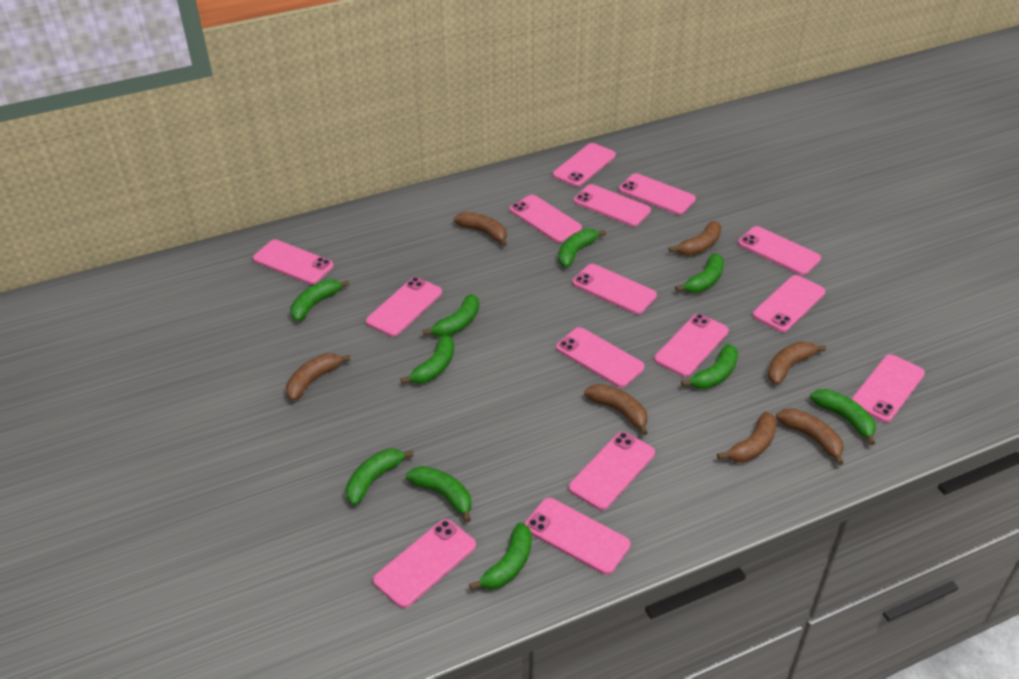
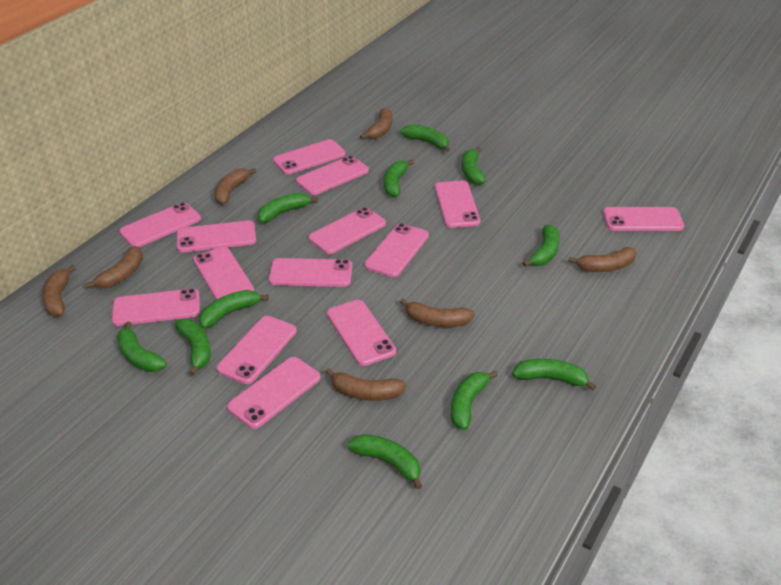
green banana: [290,279,349,321] [346,449,414,505] [401,335,454,384] [406,466,472,523] [423,294,479,337] [469,522,532,590] [558,229,606,267] [675,253,724,293] [681,344,738,389] [810,389,876,445] = 10 -> [117,321,167,372] [174,319,211,376] [199,290,269,329] [258,193,318,223] [348,434,422,489] [384,159,414,197] [400,124,450,152] [451,371,498,430] [462,147,486,185] [512,359,596,391] [523,225,560,267] = 11
pink phone: [253,240,334,284] [366,277,442,337] [373,519,476,608] [510,195,582,242] [525,498,631,575] [553,143,616,187] [556,327,645,388] [569,432,655,510] [572,264,657,314] [574,184,651,226] [619,173,696,215] [654,314,729,377] [738,226,821,275] [753,275,826,332] [851,354,925,422] = 15 -> [112,288,200,326] [119,202,201,247] [177,221,256,252] [193,247,254,300] [216,316,297,384] [227,357,321,429] [269,258,352,287] [273,139,345,174] [296,156,369,195] [309,207,386,254] [327,300,396,366] [365,223,429,277] [435,181,480,228] [603,207,684,231] = 14

